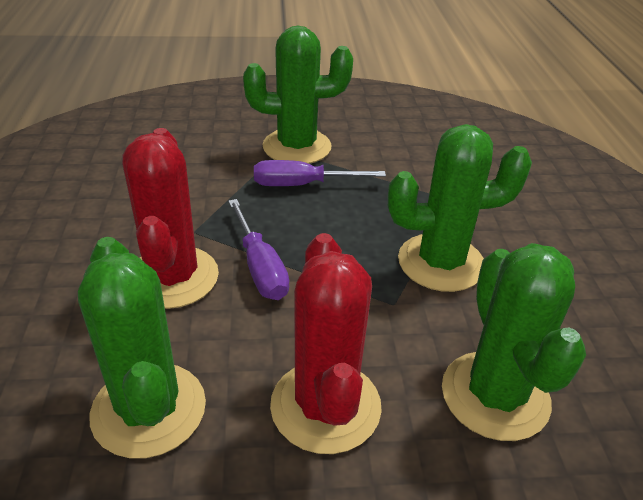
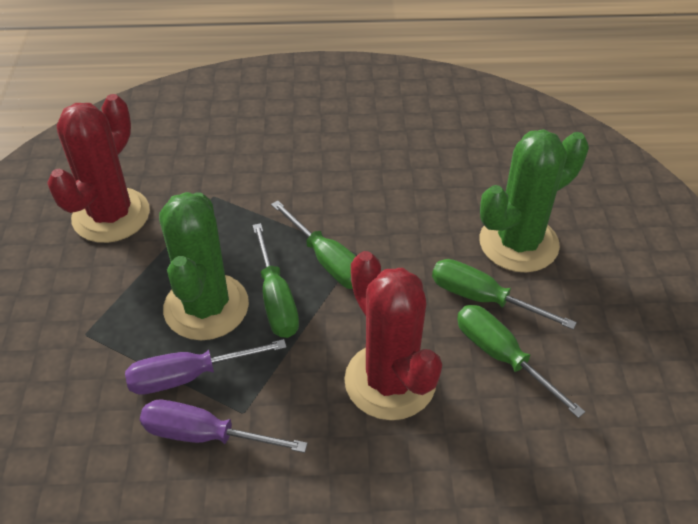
green cactus: [78,237,206,459] [243,26,353,164] [388,124,532,292] [442,243,586,441] = 4 -> [159,192,249,340] [479,129,589,273] = 2
green screwdriver: none = 0 -> [253,223,299,338] [271,200,356,289] [432,259,577,330] [457,305,585,418] = 4

